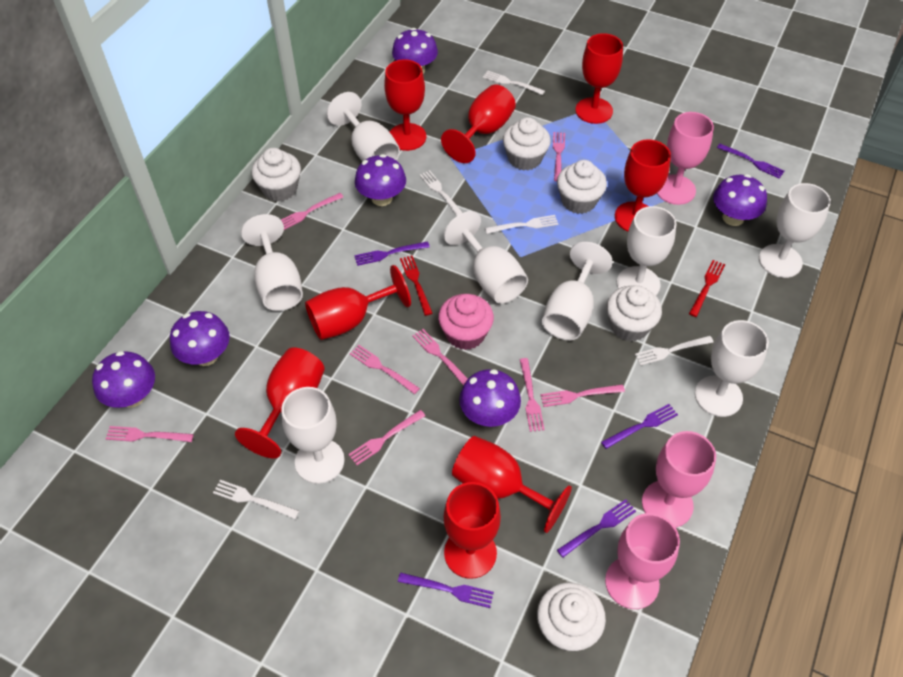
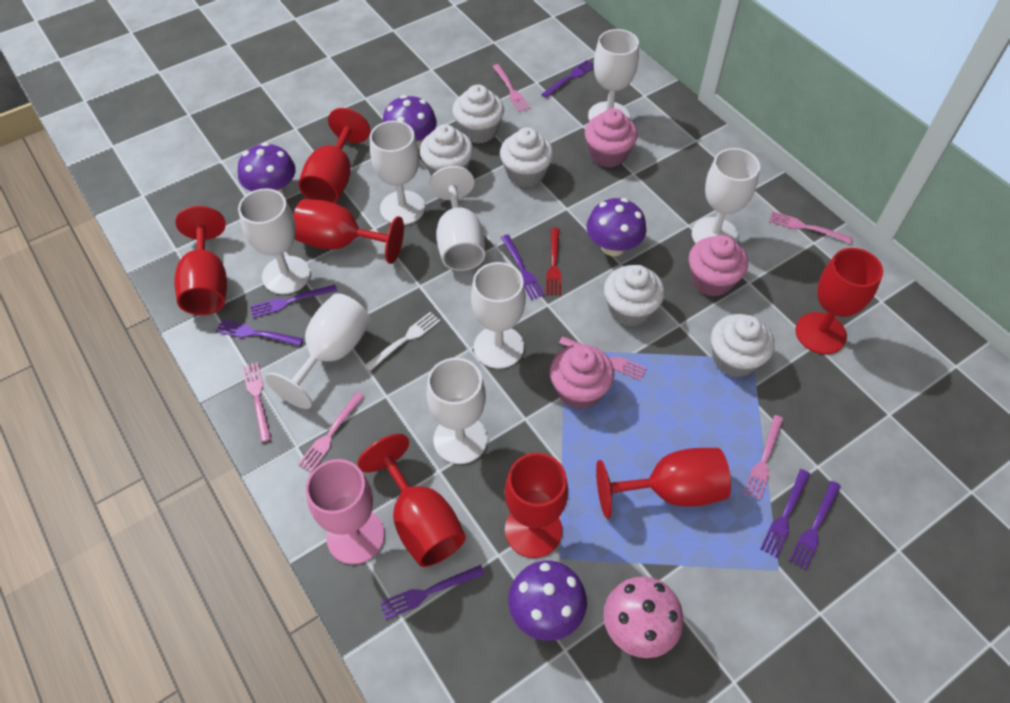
pink cupcake: [438,294,494,350] = 1 -> [550,344,614,409] [585,108,638,168] [689,235,748,297] = 3
pink fork: [106,426,194,442] [281,193,343,230] [348,410,425,465] [350,345,420,394] [412,329,468,386] [520,358,545,432] [540,384,625,407] [553,132,565,181] = 8 -> [242,362,271,442] [298,392,365,472] [492,64,530,112] [559,336,647,381] [744,415,784,501] [769,211,853,244] = 6
pink goblet: [605,513,680,609] [642,431,716,528] [657,112,714,205] = 3 -> [306,459,385,564] = 1
pink mushroom: none = 0 -> [604,576,683,658] = 1
purple fork: [354,242,430,266] [398,572,494,608] [557,500,636,558] [601,404,678,449] [717,144,785,179] = 5 -> [216,320,303,346] [250,285,337,318] [380,565,485,619] [501,234,545,300] [541,60,594,98] [761,469,810,558] [789,481,841,570] = 7
purple mushroom: [92,351,155,408] [170,311,230,366] [355,154,406,206] [392,28,438,73] [459,369,521,427] [713,174,767,226] = 6 -> [238,143,296,195] [382,95,437,149] [508,561,587,641] [587,198,647,256] = 4
red fork: [400,256,432,316] [689,260,725,317] = 2 -> [546,228,561,295] = 1
red goblet: [235,348,325,458] [305,265,411,340] [384,59,426,151] [441,84,516,163] [444,482,501,579] [452,436,572,533] [576,33,623,124] [615,139,671,231] = 8 -> [174,206,227,315] [293,199,404,264] [298,108,370,203] [358,434,466,567] [505,453,568,558] [596,448,731,518] [795,248,883,354] = 7
white fork: [213,480,299,519] [419,170,463,216] [483,70,545,95] [485,215,558,234] [635,336,713,366] = 5 -> [365,312,440,371] = 1

